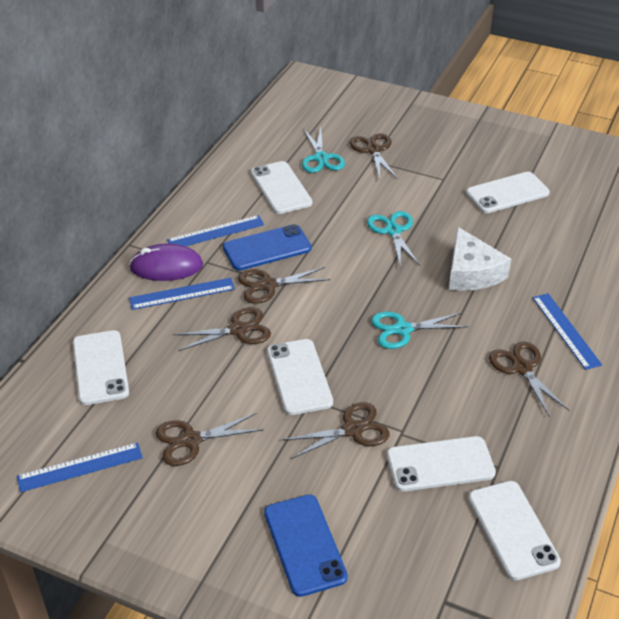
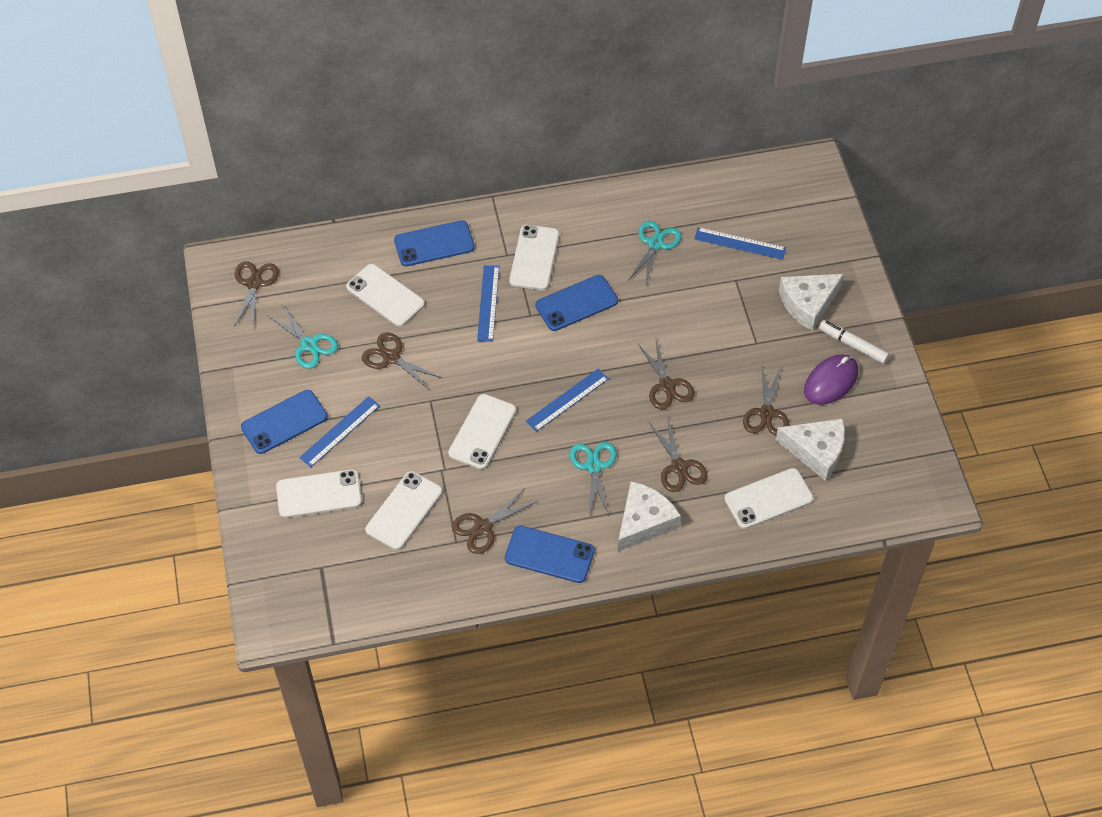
blue phone: [223,224,312,271] [264,494,348,597] = 2 -> [241,390,328,454] [394,220,475,266] [505,526,595,583] [535,275,618,331] = 4
white cheese: [449,227,511,291] = 1 -> [618,481,681,552] [776,418,845,481] [779,274,844,331] = 3
white marker: none = 0 -> [819,320,889,364] = 1

